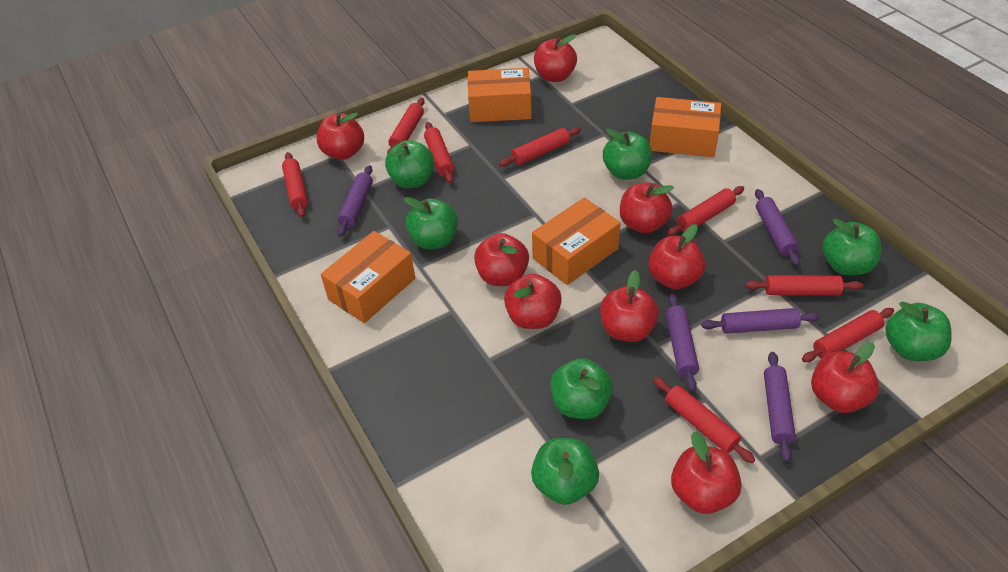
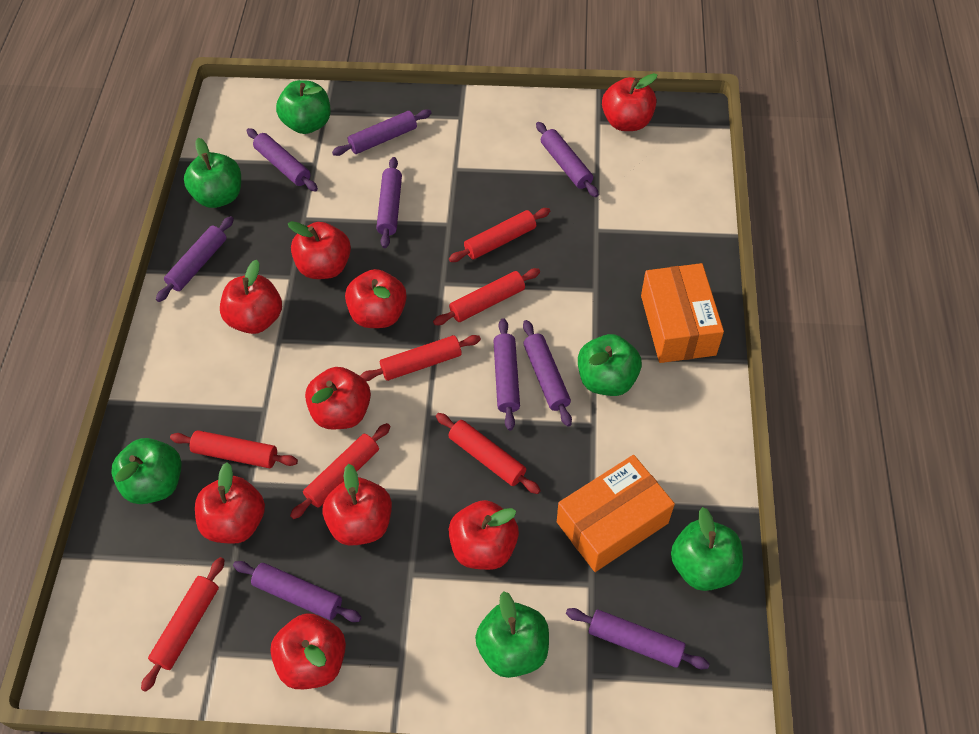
green apple: [385,140,434,188] [404,197,458,249] [531,438,599,505] [550,358,613,419] [603,128,652,180] [822,218,881,275] [885,301,952,361] = 7 -> [111,438,182,504] [184,138,241,208] [276,80,330,134] [475,591,549,678] [578,334,642,396] [671,507,743,591] = 6
orange box: [321,231,415,323] [468,68,532,122] [532,197,621,285] [650,97,721,157] = 4 -> [557,455,675,572] [641,263,724,363] = 2
purple rolling pin: [338,165,373,237] [666,294,699,392] [701,308,820,334] [755,189,800,266] [764,352,796,462] = 5 -> [156,216,234,302] [233,561,362,622] [246,128,318,191] [332,109,432,156] [376,157,402,248] [493,318,520,430] [523,320,572,427] [536,122,599,197] [566,608,710,669] = 9
red rolling pin: [282,152,308,217] [387,98,425,155] [424,122,454,183] [499,127,581,167] [653,377,755,463] [667,186,744,236] [745,275,863,295] [802,308,894,362] = 8 -> [141,557,224,692] [170,430,298,468] [290,423,390,519] [360,335,481,381] [433,268,540,325] [436,413,541,494] [449,208,550,262] = 7

